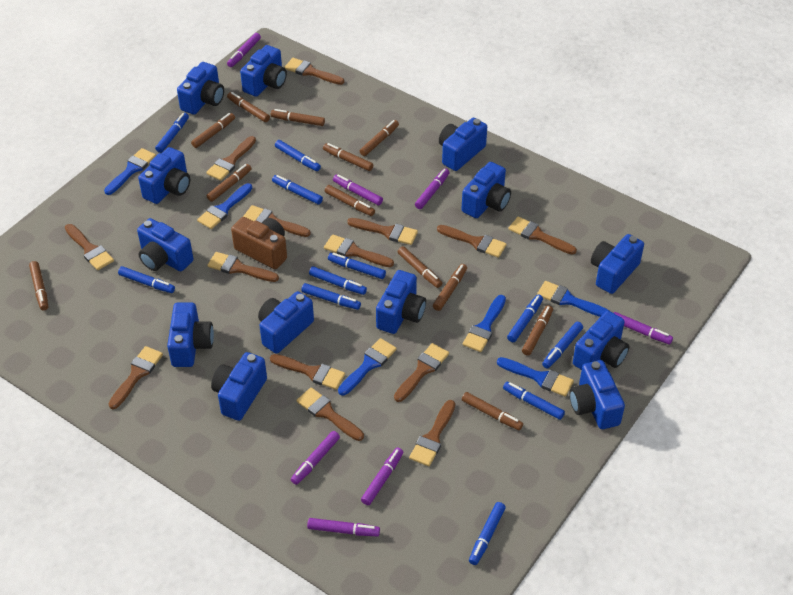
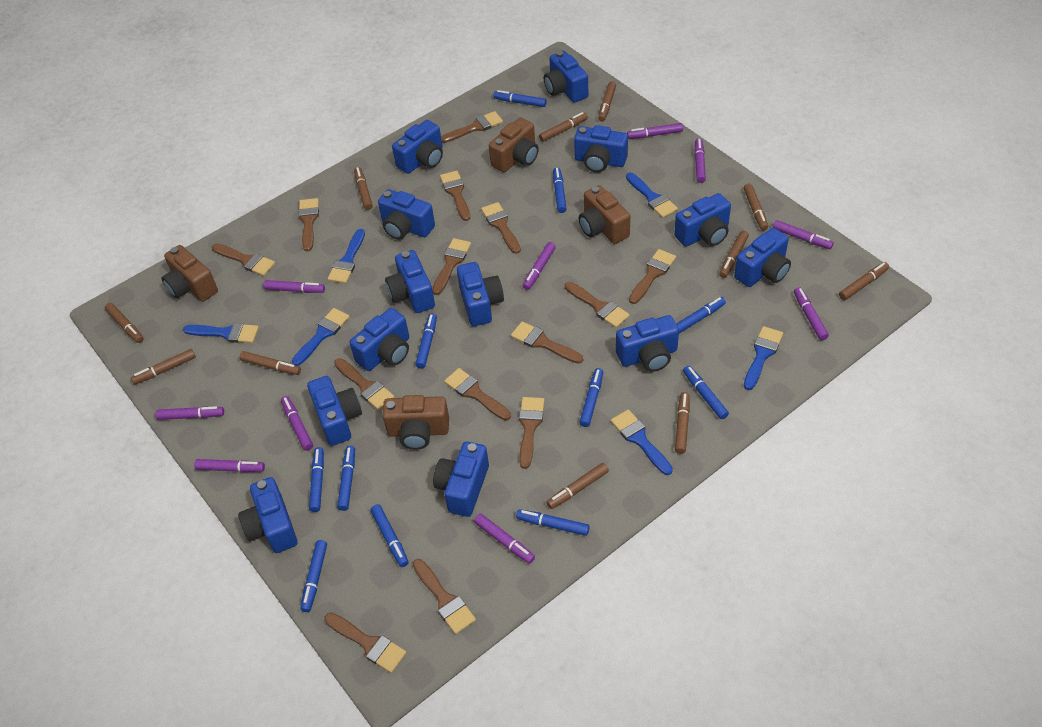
brown camera: [231,217,287,269] = 1 -> [161,245,218,302] [382,395,449,450] [489,118,539,172] [579,185,630,244] = 4
brown marker: [29,261,48,310] [191,113,235,148] [207,164,251,202] [227,92,270,122] [271,109,325,126] [323,143,373,171] [325,185,375,216] [360,120,399,156] [398,246,442,288] [433,264,467,311] [462,392,523,431] [522,305,553,356] = 12 -> [105,303,144,343] [131,349,196,384] [239,351,301,375] [354,167,373,210] [539,112,588,142] [546,463,609,509] [598,81,616,121] [675,392,690,454] [719,231,749,278] [744,184,768,230] [839,262,889,300] = 11
purple marker: [227,33,261,67] [291,431,340,485] [307,518,380,536] [333,174,383,206] [361,448,403,505] [415,168,450,209] [614,312,673,344] = 7 -> [155,406,224,420] [194,459,265,472] [263,280,325,293] [281,396,313,451] [474,514,535,564] [523,242,556,290] [627,123,683,139] [694,138,706,183] [773,220,834,249] [794,287,829,340] = 10

